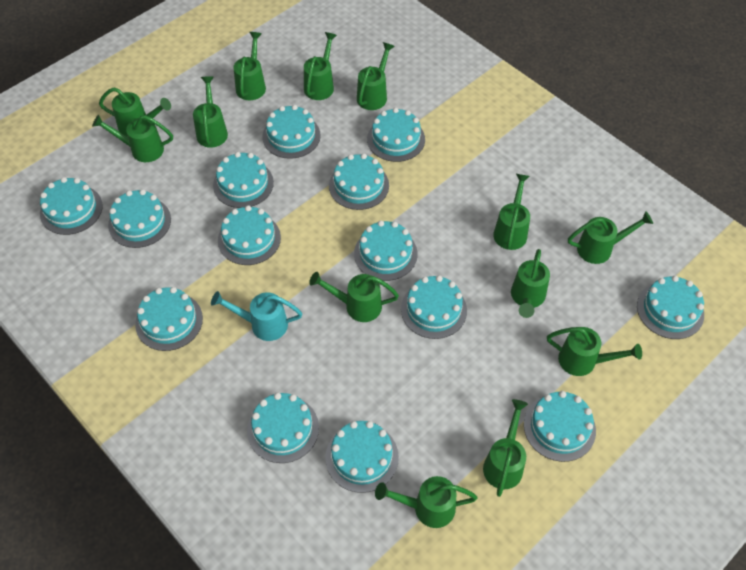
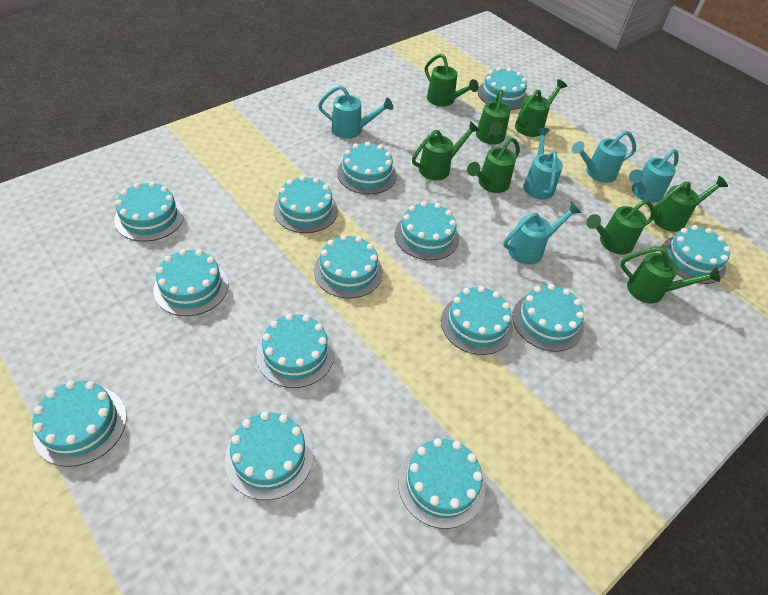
green watering can: [92,115,173,162] [99,87,171,136] [193,76,228,148] [233,32,266,100] [304,32,337,100] [309,272,399,322] [357,42,395,110] [375,476,477,528] [483,399,528,497] [493,174,530,250] [511,249,550,318] [547,327,642,376] [568,211,653,264] = 13 -> [412,121,480,180] [425,54,479,107] [467,137,520,193] [476,90,511,144] [515,79,567,137] [586,199,655,254] [620,247,720,303] [653,176,728,232] = 8
turquoise watering can: [211,291,302,341] = 1 -> [318,85,393,139] [504,202,581,265] [523,128,563,199] [572,131,636,183] [629,149,679,203] = 5

